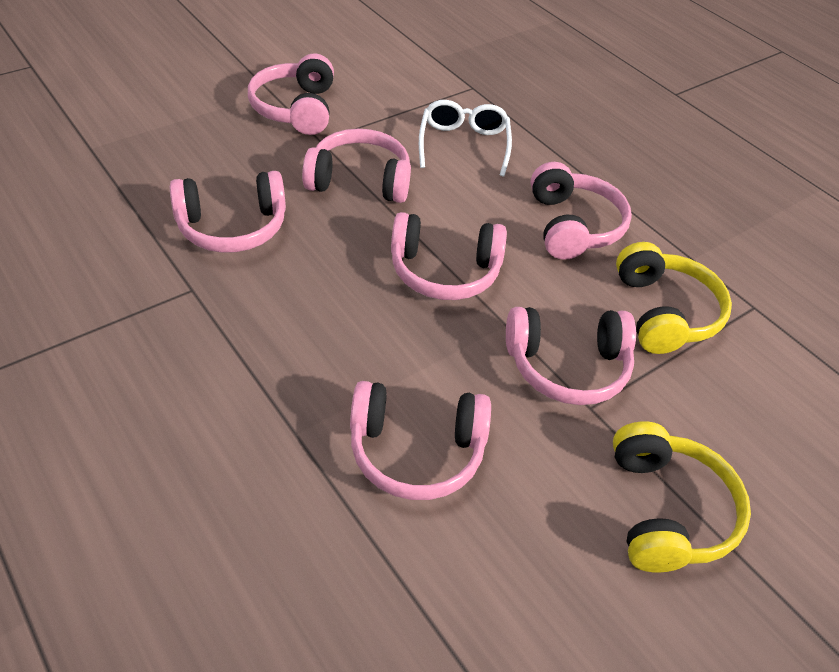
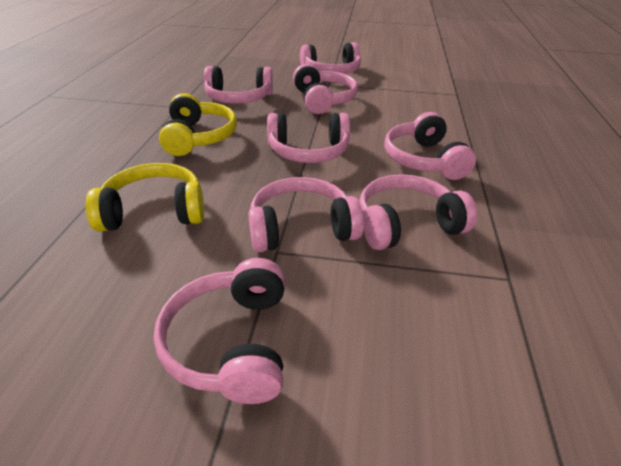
pink headphones: [170,171,286,253] [248,53,334,135] [302,129,411,203] [350,381,491,500] [391,212,507,300] [506,307,636,405] [531,162,632,260] = 7 -> [154,258,285,404] [204,66,273,104] [249,177,364,252] [267,113,350,163] [293,64,358,114] [300,42,361,74] [359,174,478,250] [384,112,476,180] = 8
white glasses: [419,100,512,176] = 1 -> none = 0

